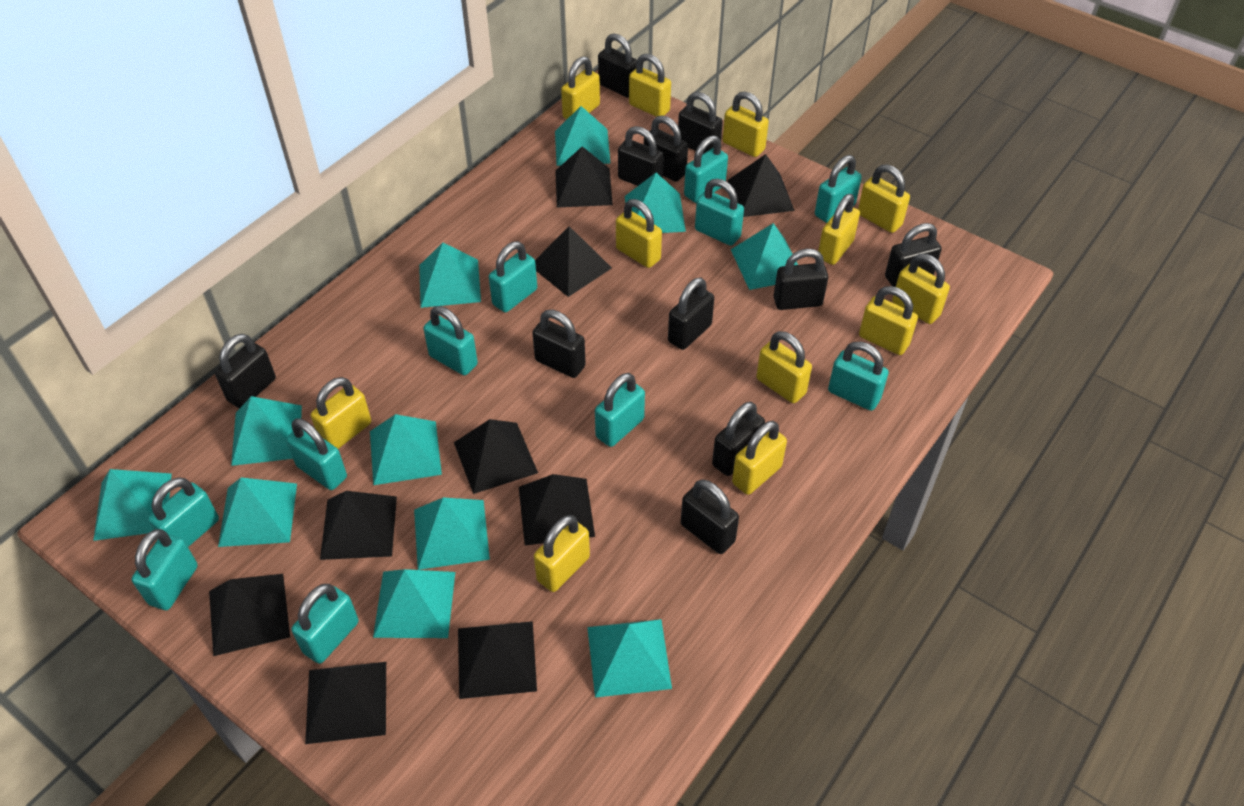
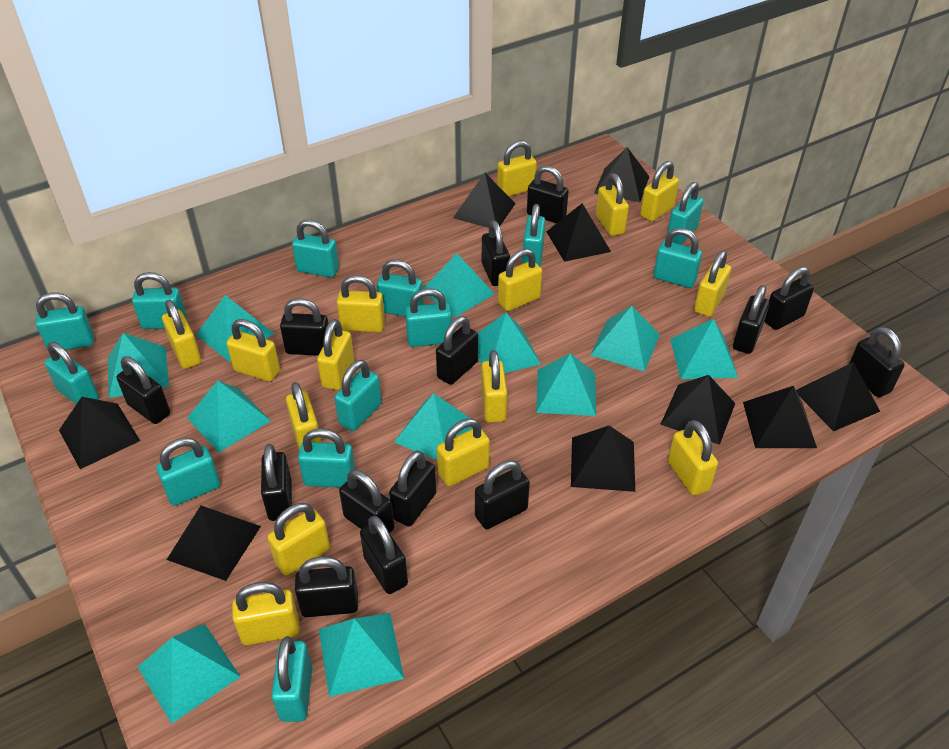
black padlock: [215,334,276,408] [532,310,586,378] [598,33,637,98] [618,126,664,186] [644,115,688,182] [668,278,714,350] [678,92,723,154] [681,480,739,554] [712,402,765,476] [773,249,828,310] [885,223,942,287] = 11 -> [117,356,170,424] [261,444,292,521] [280,298,328,356] [295,556,358,617] [339,470,394,533] [360,516,408,594] [389,451,436,527] [436,316,478,385] [475,460,530,529] [482,221,510,286] [527,165,569,223] [733,285,770,354] [764,267,814,330] [849,327,905,397] = 14
turquoise padlock: [132,529,198,610] [148,477,219,547] [286,418,347,490] [291,584,359,664] [423,306,478,375] [489,241,537,312] [595,373,645,447] [684,135,728,203] [695,179,744,246] [815,155,862,223] [828,342,889,411] = 11 -> [36,292,94,350] [44,342,99,404] [132,272,187,329] [156,438,220,506] [271,636,312,722] [292,220,339,277] [298,428,355,488] [334,360,382,431] [377,259,423,317] [405,288,452,347] [522,204,545,266] [654,228,702,288] [667,182,704,244] = 13
yellow padlock: [311,377,371,449] [534,515,590,592] [561,56,600,119] [616,199,662,268] [629,53,671,117] [722,91,769,157] [732,421,787,495] [756,331,812,403] [818,194,860,265] [858,164,910,233] [859,286,918,355] [892,254,950,324] = 12 -> [162,300,201,369] [226,319,280,382] [232,582,300,645] [267,503,330,575] [286,382,321,451] [317,319,354,390] [337,275,385,332] [437,418,490,486] [481,350,507,423] [497,141,537,196] [498,249,542,311] [596,173,629,236] [640,161,679,222] [668,420,718,496] [694,250,731,317] = 15

